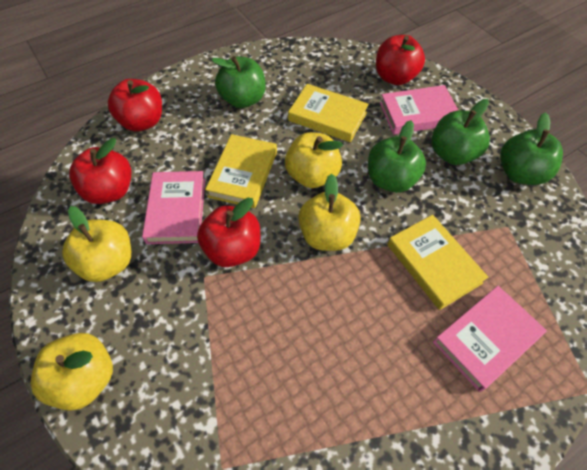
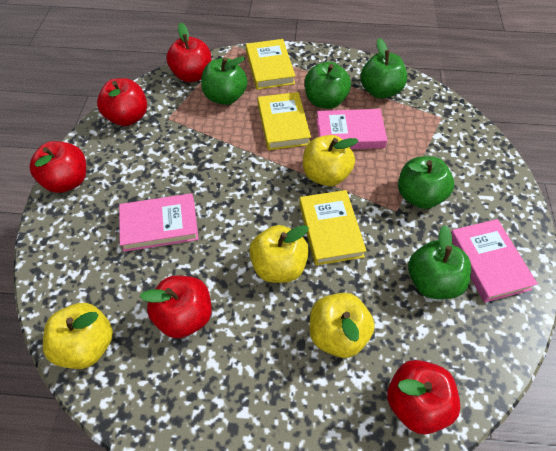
green apple: [211,56,266,108] [368,120,426,193] [431,99,490,165] [500,112,563,185] = 4 -> [201,56,248,105] [305,62,351,109] [360,38,407,99] [398,156,454,209] [408,225,471,299] = 5
red apple: [69,138,131,204] [108,79,162,131] [197,198,260,267] [376,35,425,85] = 4 -> [30,141,86,193] [97,78,147,126] [140,275,212,339] [166,23,211,82] [387,360,460,434] = 5

